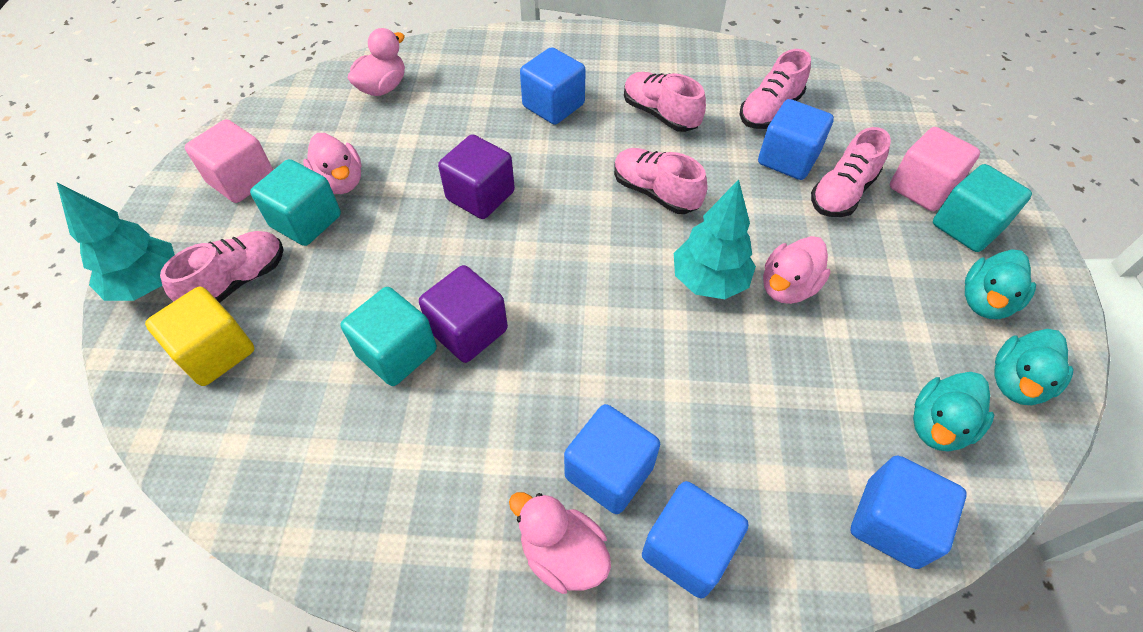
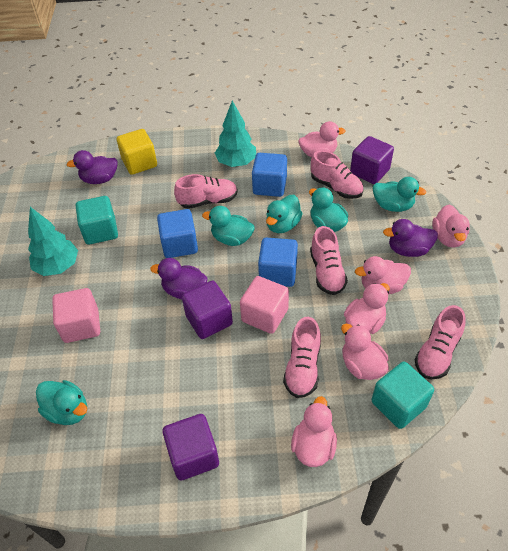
blue cube: [520,47,586,125] [564,404,660,514] [642,481,749,598] [758,99,834,180] [851,456,967,569] = 5 -> [157,209,198,258] [252,153,287,197] [258,238,298,287] = 3
pink duck: [303,133,362,194] [348,28,405,96] [509,492,611,594] [763,236,831,304] = 4 -> [291,396,337,467] [298,121,346,158] [341,324,389,380] [344,283,390,334] [355,256,411,294] [432,205,470,247] = 6
purple cube: [419,265,508,363] [438,134,515,219] = 2 -> [162,414,219,481] [182,281,233,339] [350,136,394,184] = 3
purple duck: none = 0 -> [66,150,118,184] [150,258,207,299] [383,219,438,257] = 3
turquoise cube: [250,159,341,246] [341,287,437,386] [933,164,1032,252] = 3 -> [76,196,118,245] [372,362,434,429] = 2
turquoise duck: [913,372,994,451] [965,249,1036,319] [994,329,1074,405] = 3 -> [36,380,87,425] [202,206,255,246] [266,195,303,233] [309,187,348,232] [373,177,426,212] = 5

